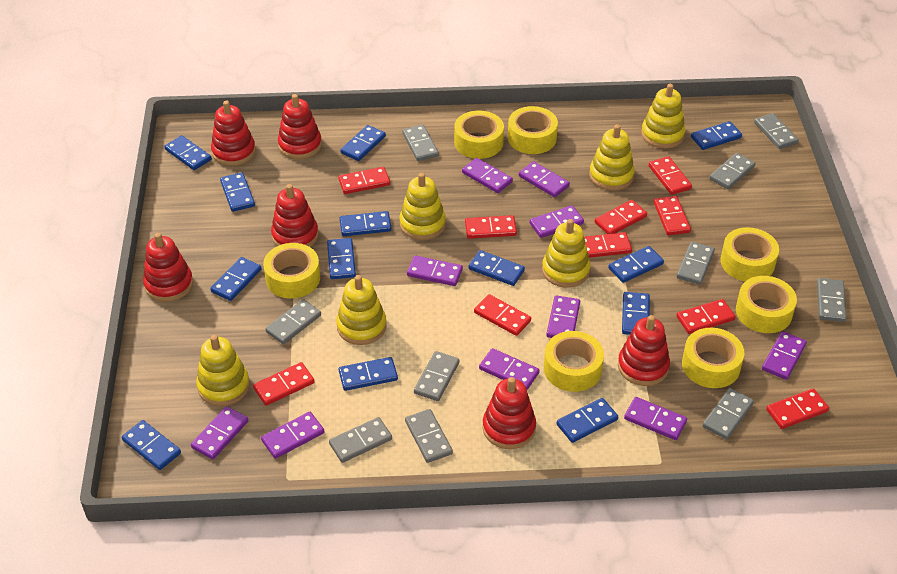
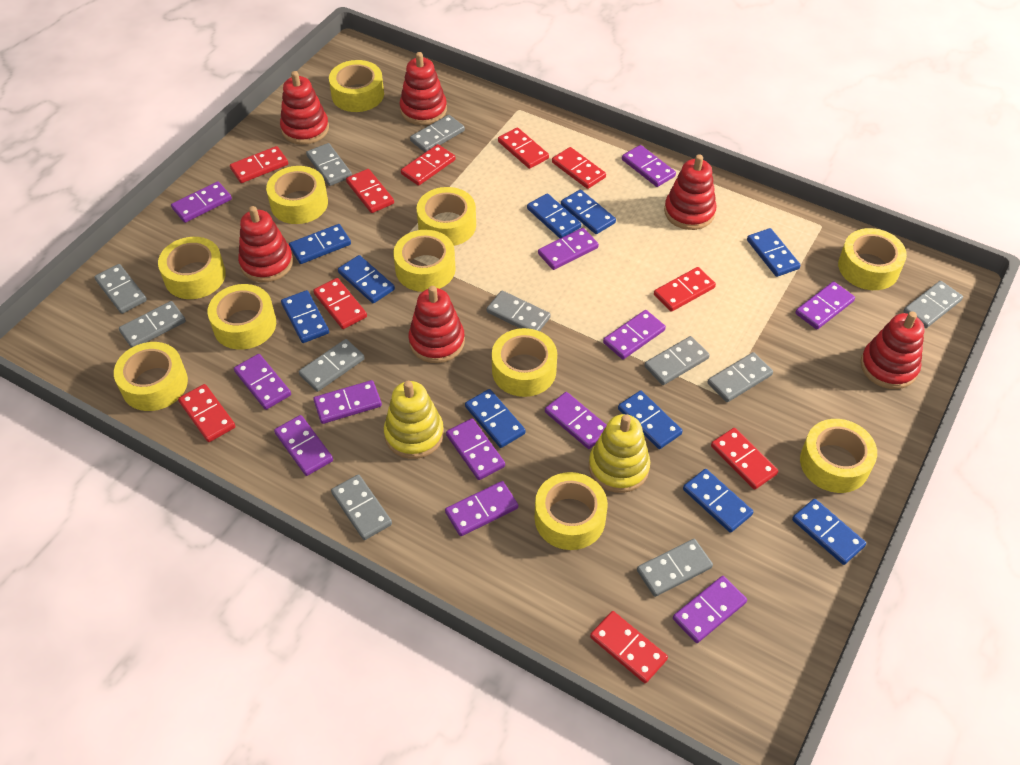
blue domino: [122,420,181,470] [164,135,212,170] [210,257,261,301] [220,172,255,212] [327,238,356,279] [339,211,392,236] [339,357,398,391] [340,125,386,161] [468,250,525,286] [556,398,618,443] [608,246,664,283] [622,292,650,335] [691,121,742,150] = 13 -> [281,290,329,343] [289,224,351,264] [338,255,395,303] [465,389,526,448] [527,193,581,238] [561,189,616,234] [618,390,683,449] [683,469,753,533] [747,228,801,277] [792,499,866,565] = 10
grey domino: [265,299,321,344] [329,417,392,463] [402,125,439,161] [405,409,453,463] [414,351,460,401] [676,242,715,285] [702,388,754,440] [709,153,755,189] [754,113,799,149] [817,278,847,322] = 10 -> [94,264,147,314] [119,301,186,348] [299,339,365,392] [306,143,352,186] [331,474,392,540] [410,115,465,152] [486,290,551,331] [637,539,713,597] [644,336,710,385] [708,352,773,402] [903,281,963,328] = 11
purple domino: [191,406,249,460] [261,412,324,459] [407,255,463,286] [462,158,513,193] [479,348,540,390] [519,161,570,197] [529,205,584,238] [546,295,580,338] [624,397,687,440] [762,331,807,380] = 10 -> [171,181,232,223] [234,354,291,410] [274,415,333,476] [313,380,382,424] [445,481,518,536] [446,418,505,480] [538,228,599,270] [545,392,607,449] [603,310,666,359] [622,145,676,187] [673,576,747,643] [795,281,855,329] = 12
yellow stacking toy: [196,335,250,406] [336,275,386,345] [399,173,446,240] [542,219,590,288] [589,124,635,191] [641,84,685,148] = 6 -> [384,381,444,459] [589,414,650,493] = 2
yellow tape: [263,243,320,298] [454,111,504,159] [508,106,558,154] [544,331,604,392] [682,328,744,388] [721,227,779,281] [736,276,797,333] = 7 -> [114,342,188,411] [158,237,226,299] [208,284,276,350] [266,166,328,224] [329,60,384,112] [394,230,456,292] [417,187,476,246] [492,328,557,397] [535,472,608,550] [800,419,877,493] [838,228,907,290] = 11

